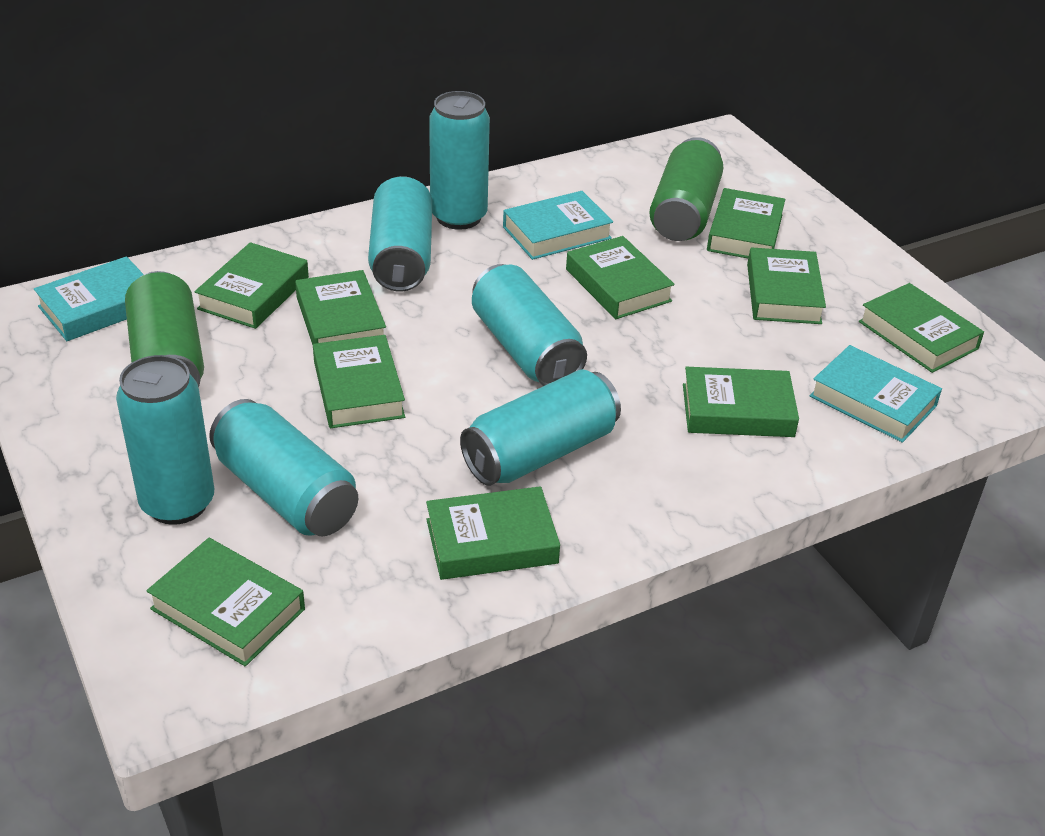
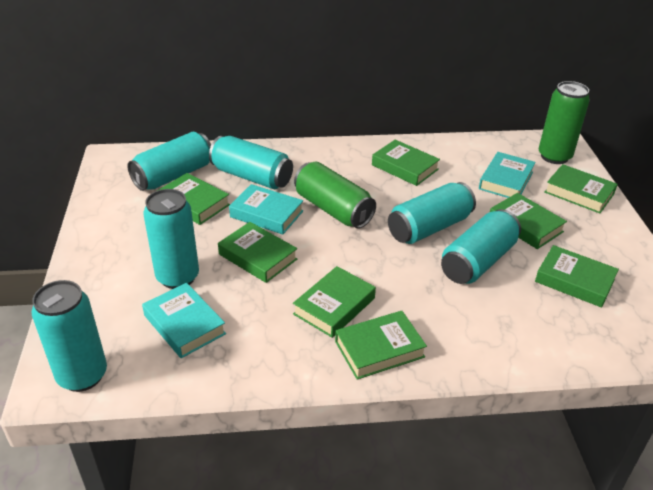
green book: [146,538,305,666] [195,242,309,329] [295,270,386,345] [313,335,405,428] [426,486,560,580] [566,236,675,319] [683,367,799,437] [707,188,785,258] [747,247,826,324] [859,283,984,373] = 10 -> [157,173,230,225] [218,222,297,283] [293,266,376,338] [335,311,427,380] [372,140,440,186] [490,193,567,249] [535,245,619,308] [545,164,618,213] = 8

